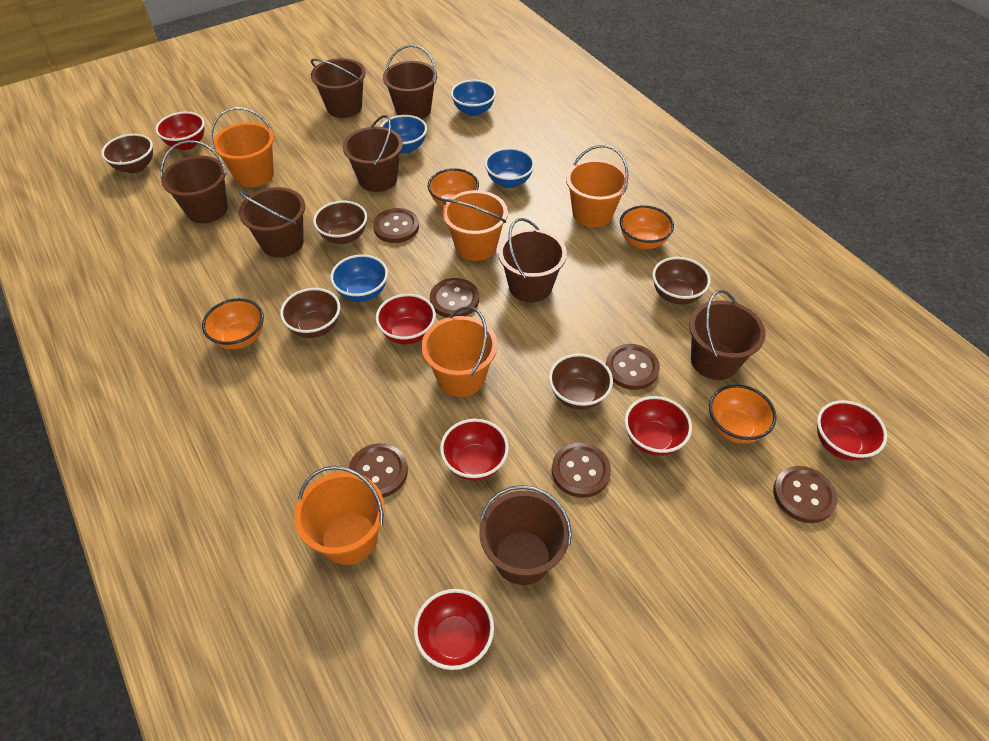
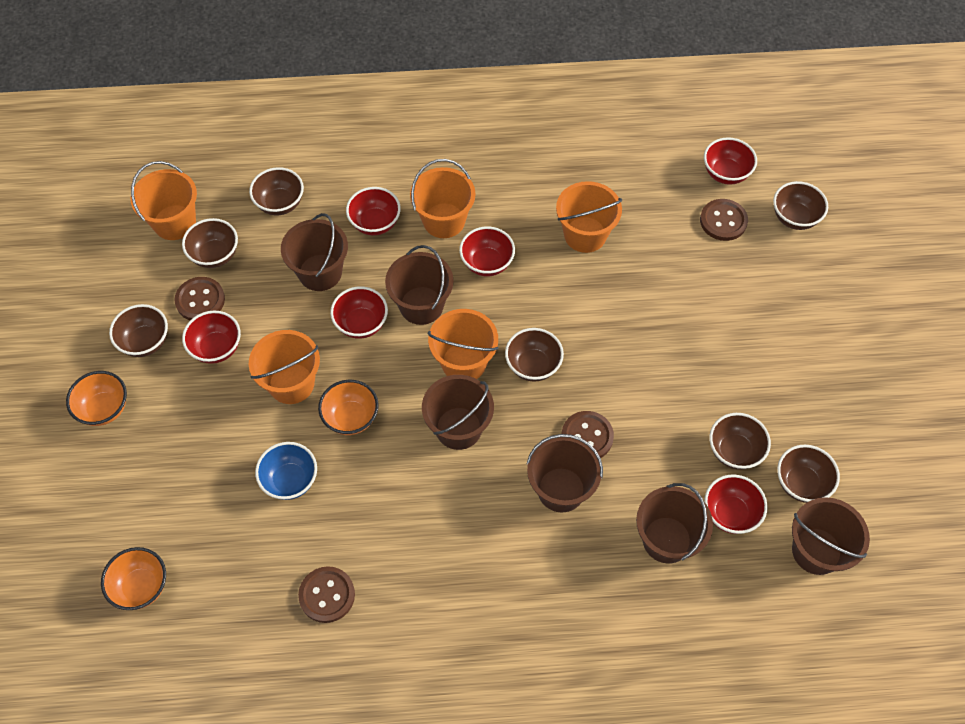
blue bowl: [330,254,388,302] [380,115,427,153] [451,80,496,116] [485,148,535,188] = 4 -> [255,442,317,500] = 1
brown bowl: [101,134,153,173] [280,288,340,338] [313,201,367,244] [549,354,613,410] [652,257,710,304] = 5 -> [109,304,168,357] [182,218,238,268] [249,167,304,215] [505,328,564,381] [709,413,771,470] [773,181,828,230] [777,445,840,503] = 7
brown bucket: [160,140,228,223] [239,187,305,258] [311,58,366,118] [343,115,403,192] [383,45,437,119] [479,485,572,585] [498,218,567,302] [689,290,766,380] = 8 -> [281,213,348,291] [385,245,454,325] [422,375,494,450] [527,434,603,512] [636,483,713,564] [792,497,870,575] = 6
brown button: [348,443,408,498] [373,208,419,243] [430,278,479,318] [552,443,611,498] [606,344,660,390] [773,466,837,523] = 6 -> [174,277,225,320] [298,566,355,623] [562,411,614,458] [700,199,748,241] = 4
orange bowl: [202,298,264,350] [428,168,479,207] [620,205,674,249] [709,385,777,443] = 4 -> [66,371,127,426] [101,547,166,610] [318,380,379,435] = 3

